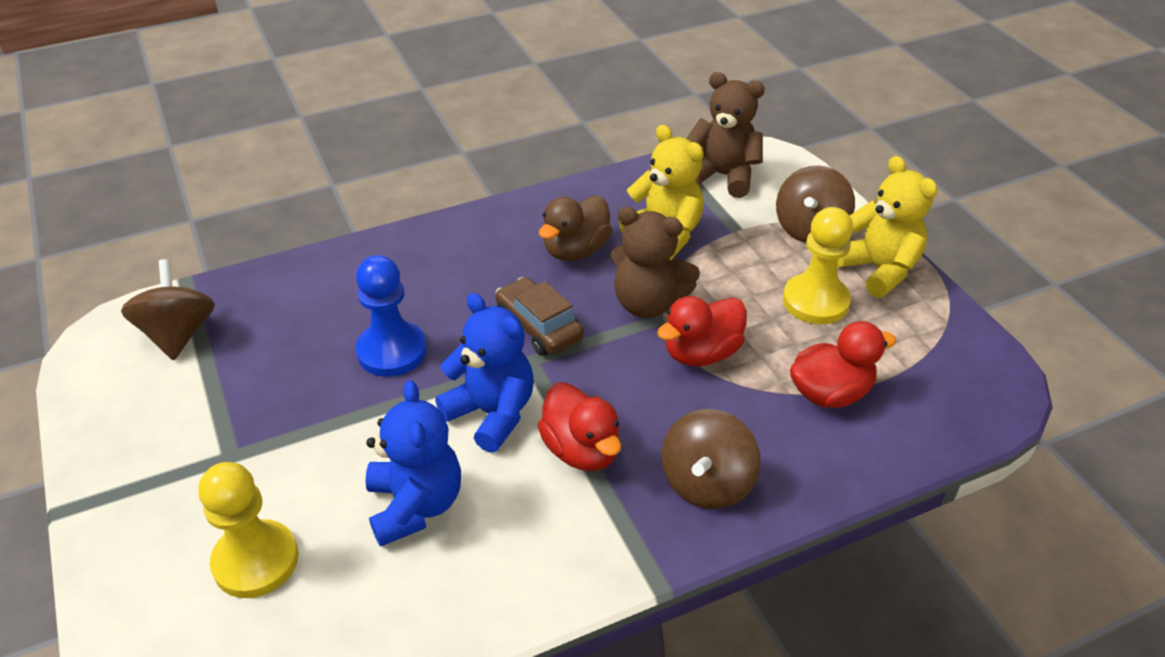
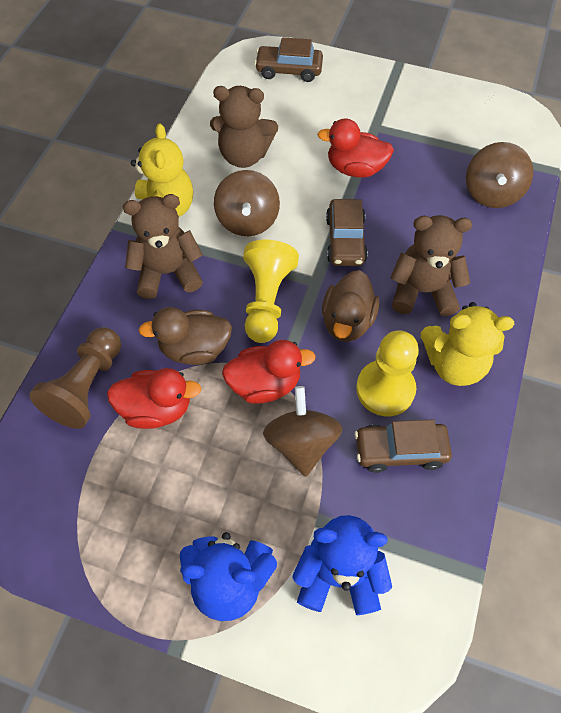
blue pawn: [356,255,427,377] = 1 -> none = 0
brown car: [495,277,584,356] = 1 -> [254,37,323,82] [326,199,368,266] [355,419,452,473] = 3
brown duck: [539,196,612,261] = 1 -> [138,307,232,365] [322,270,379,342] = 2
brown pawn: none = 0 -> [29,327,121,429] = 1
brown teddy bear: [610,206,700,318] [686,72,765,198] = 2 -> [123,194,203,299] [210,86,278,168] [390,215,472,316] = 3

